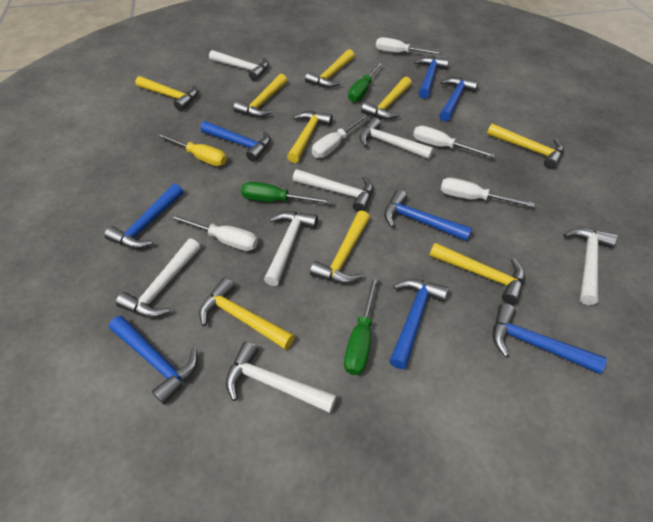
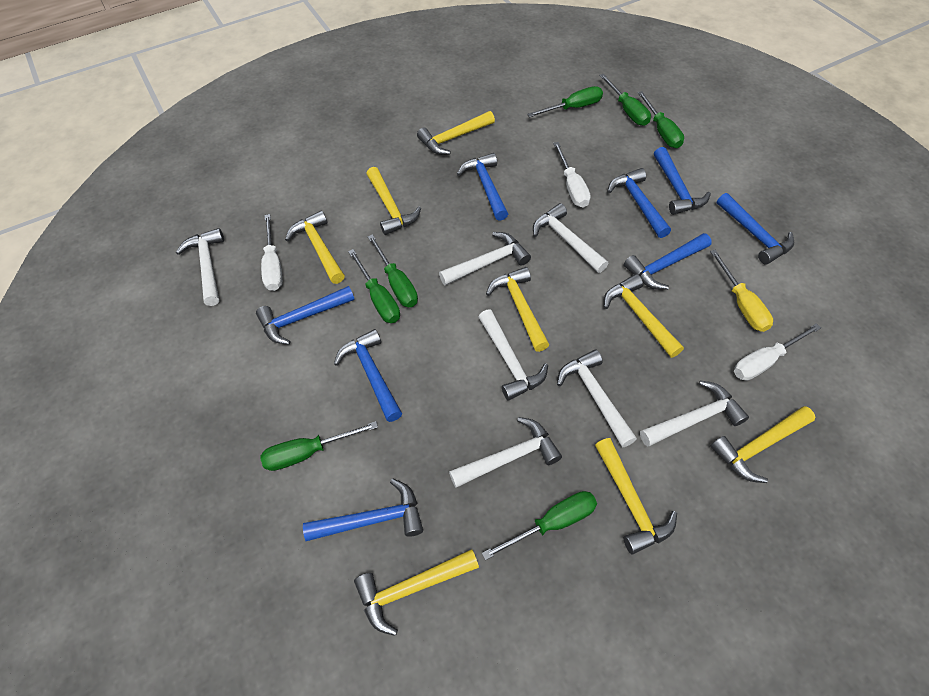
green screwdriver: [241,182,332,204] [344,276,379,375] [348,62,383,102] = 3 -> [260,421,378,471] [348,249,400,323] [368,234,418,307] [482,491,597,560] [527,86,603,117] [599,74,651,126] [638,91,684,148] = 7
white screwdriver: [169,214,258,251] [312,114,368,158] [376,37,443,55] [413,126,495,158] [440,178,535,207] = 5 -> [261,214,283,291] [553,142,591,208] [734,323,821,381] = 3
yellow hammer: [135,76,198,111] [199,278,294,350] [233,74,287,117] [287,111,333,163] [305,49,355,88] [310,210,370,284] [361,77,412,120] [429,243,525,304] [487,124,564,169] = 9 -> [285,211,345,284] [354,549,479,636] [367,167,421,235] [417,111,495,155] [486,267,549,352] [595,438,677,555] [604,274,684,358] [711,406,815,483] = 8

